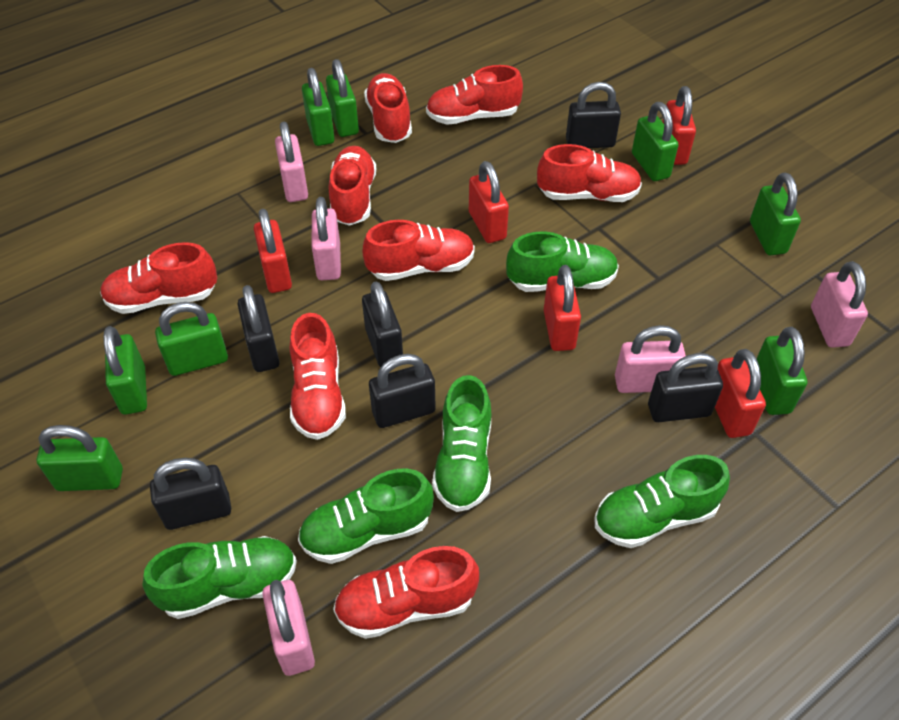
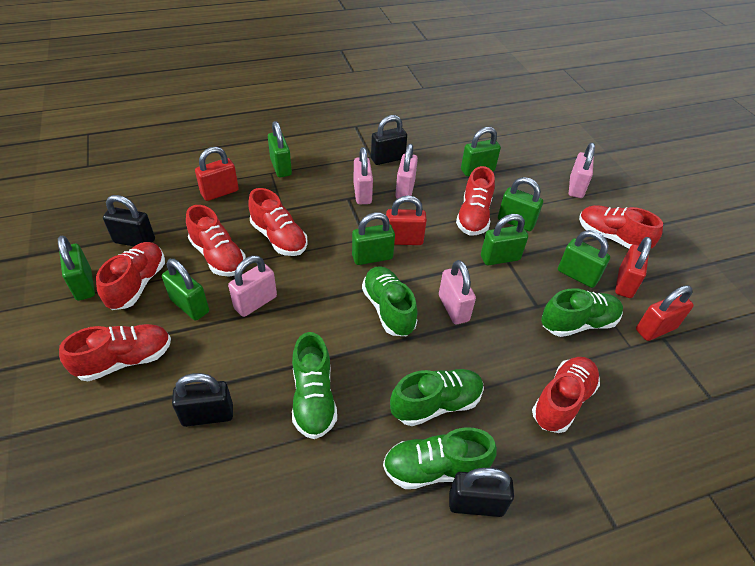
black padlock: [150,458,231,530] [238,285,280,372] [362,281,403,367] [369,354,436,428] [566,82,621,148] [648,353,723,422] = 6 -> [103,195,155,246] [172,373,233,427] [371,115,407,165] [449,468,514,517] = 4
red padlock: [254,209,292,293] [469,161,509,243] [544,265,581,351] [663,86,696,165] [715,349,766,438] = 5 -> [195,147,239,201] [386,195,427,245] [615,237,651,298] [636,285,694,341] = 4
red shoe: [100,242,217,314] [290,313,346,440] [329,146,376,226] [333,546,479,639] [363,220,475,281] [364,73,412,143] [426,65,523,125] [537,144,642,202] = 8 -> [59,324,171,381] [96,242,165,310] [186,205,246,277] [249,188,308,256] [456,166,495,235] [532,357,600,433] [579,205,663,249] = 7

